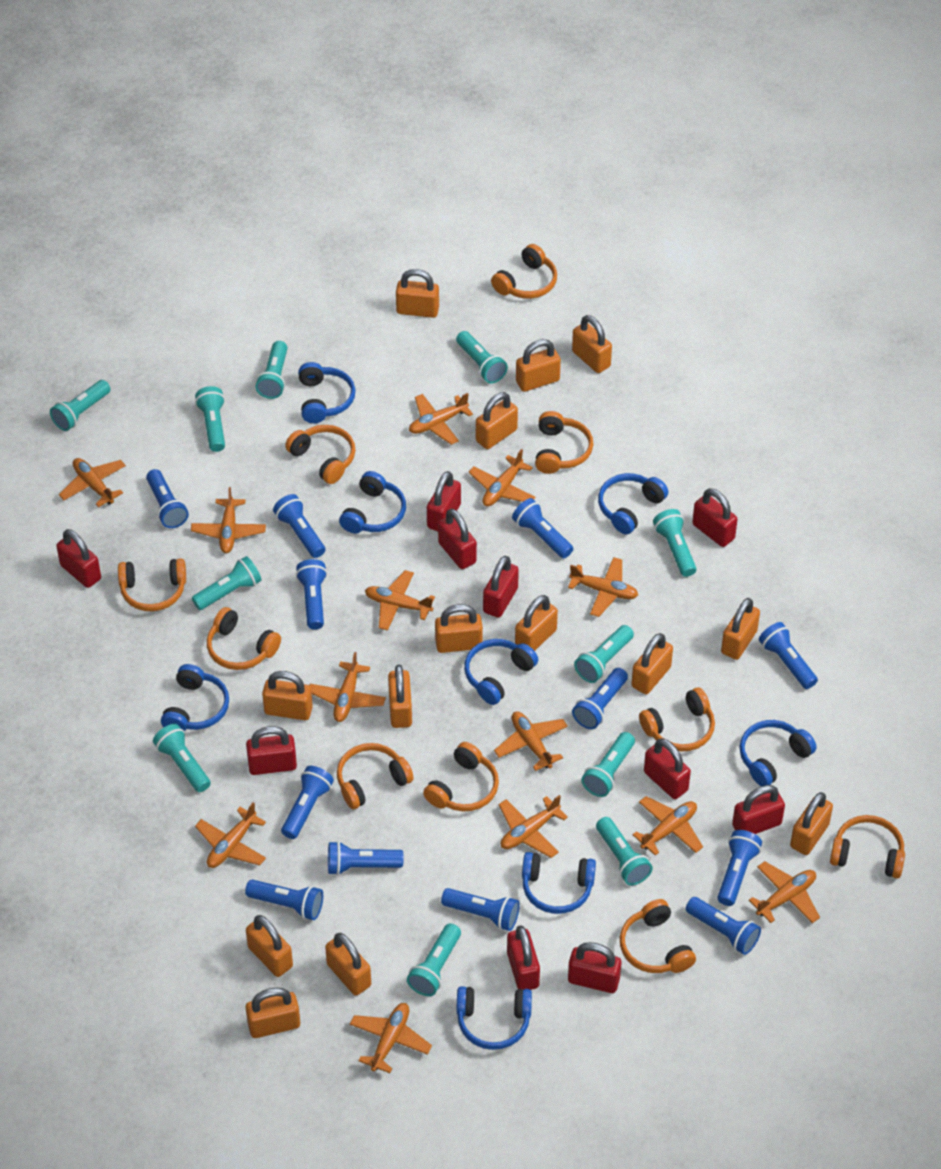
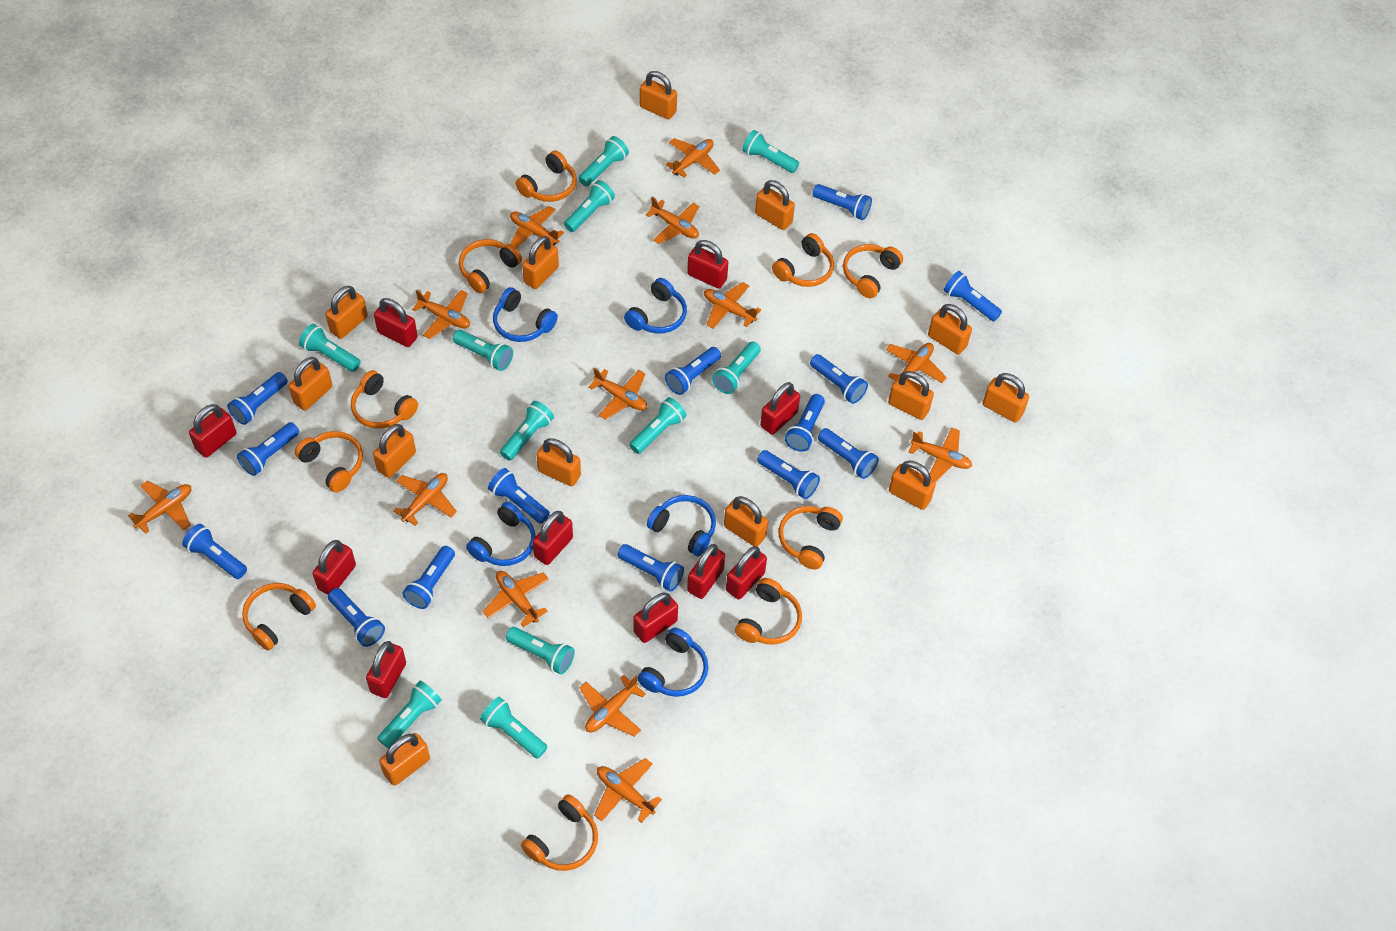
blue flashlight: [146,469,189,528] [245,880,323,920] [273,494,325,558] [281,766,334,839] [296,559,327,630] [328,841,404,875] [441,888,520,931] [512,498,573,558] [572,668,628,729] [686,897,761,955] [717,830,762,906] [759,622,818,689] = 12 -> [182,524,247,579] [227,372,288,425] [237,422,299,476] [328,588,385,647] [403,546,455,609] [488,468,550,524] [618,544,684,592] [665,347,721,395] [757,450,820,499] [785,394,825,452] [810,354,868,404] [813,184,872,220] [818,428,879,479] [944,271,1002,321] = 14
blue headphones: [161,664,229,731] [298,362,356,423] [339,471,406,533] [456,986,532,1050] [464,639,538,705] [522,852,596,914] [598,473,668,534] [739,720,817,786] = 8 -> [466,502,536,566] [493,287,558,342] [624,278,687,334] [637,628,708,697] [647,495,716,557] = 5
orange padlock: [246,915,293,977] [246,987,300,1038] [262,671,313,720] [325,933,371,996] [388,665,412,728] [396,269,439,318] [435,604,483,653] [476,392,518,449] [515,595,558,651] [516,339,561,392] [572,315,612,373] [631,633,673,694] [721,598,760,660] [790,792,833,855] = 14 -> [289,357,332,411] [325,286,368,339] [373,424,416,478] [379,733,430,786] [522,236,559,289] [537,438,581,486] [640,71,677,120] [724,496,768,546] [755,180,795,230] [888,371,934,420] [889,461,936,510] [928,304,972,354] [983,373,1029,423] = 13

